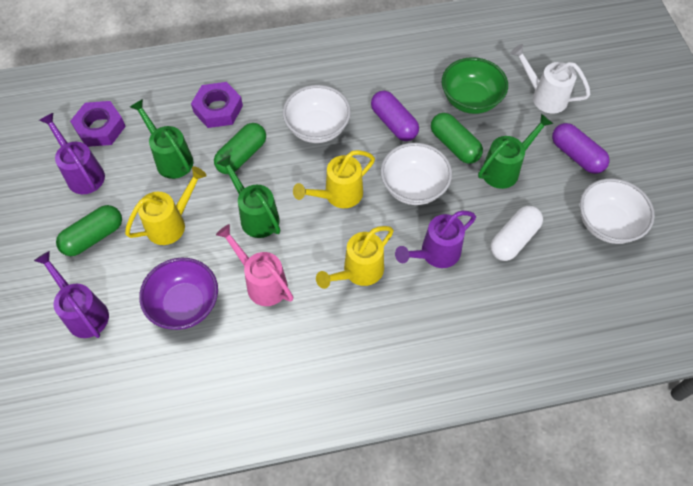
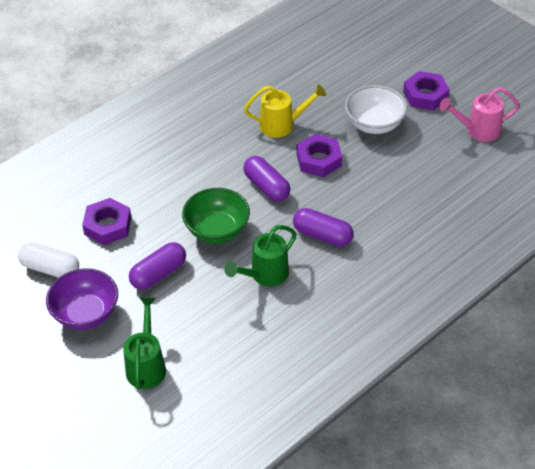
green capsule: [56,205,122,256] [214,123,266,174] [431,113,483,164] = 3 -> none = 0
green watering can: [130,99,193,179] [217,155,280,238] [478,114,553,189] = 3 -> [123,297,166,389] [224,225,296,286] = 2
purple capsule: [371,91,419,141] [552,123,609,174] = 2 -> [129,242,186,290] [243,156,290,202] [293,208,354,247] = 3
purple nut: [70,101,126,147] [191,82,243,128] = 2 -> [82,198,132,245] [297,134,342,177] [403,71,450,111] = 3
purple watering can: [34,251,109,338] [39,113,105,194] [395,211,476,268] = 3 -> none = 0
white bowl: [283,85,351,143] [380,143,452,205] [580,178,655,244] = 3 -> [345,85,407,134] = 1
white watering can: [510,44,591,114] = 1 -> none = 0
yellow watering can: [125,166,207,245] [293,150,375,208] [316,226,394,289] = 3 -> [244,84,326,138] = 1

